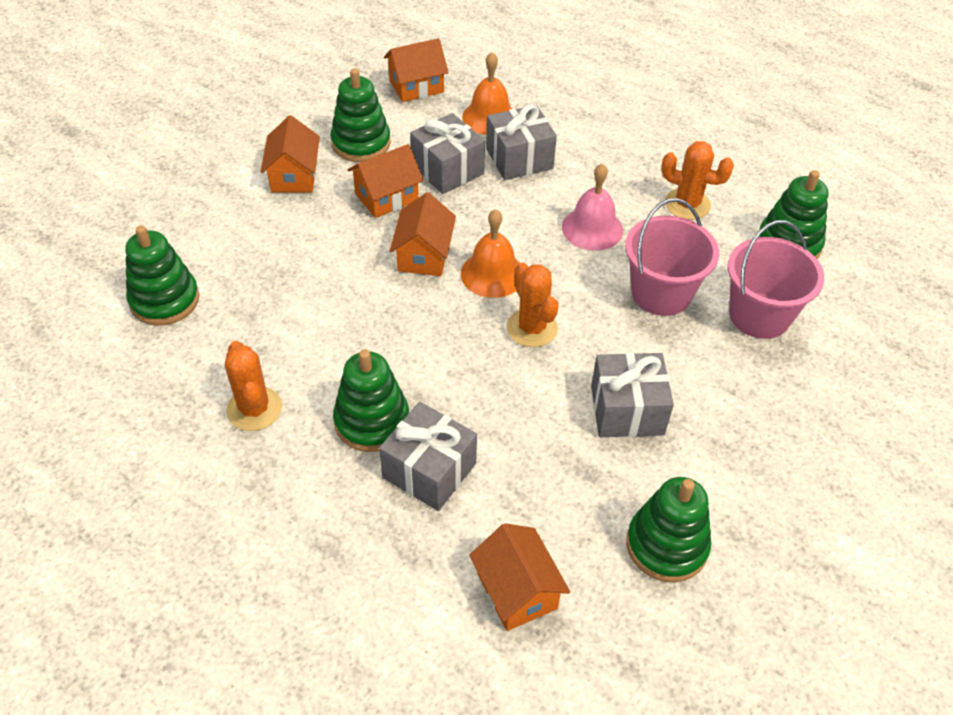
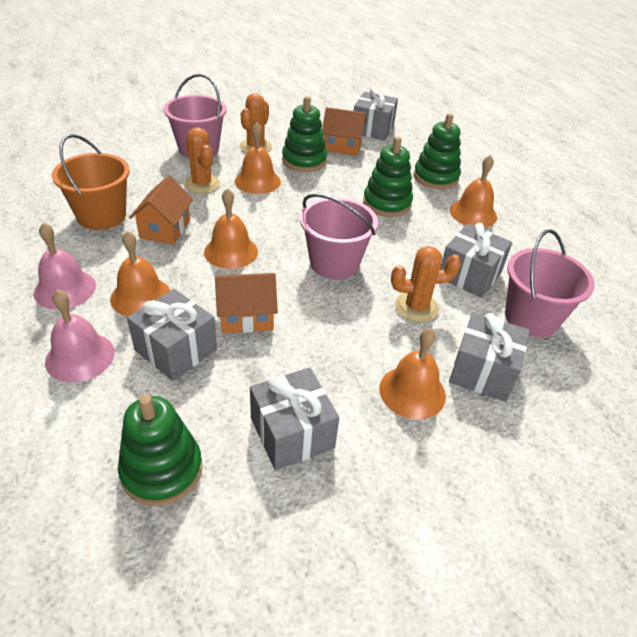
green stacking toy: [125,225,200,326] [330,68,391,162] [333,349,409,452] [626,477,711,582] [759,170,828,259] = 5 -> [118,395,202,506] [282,96,327,172] [363,137,413,217] [414,113,461,189] = 4
grey gift: [379,402,477,511] [410,113,485,194] [486,104,557,180] [591,353,674,437] = 4 -> [127,289,217,381] [250,368,339,470] [354,87,398,141] [440,223,512,298] [449,312,530,402] = 5
orange bell: [461,209,520,298] [462,52,513,135] = 2 -> [110,231,171,316] [204,188,258,269] [235,122,281,194] [379,328,446,419] [450,155,497,227] = 5
orange bucket: none = 0 -> [52,134,130,230] = 1
orange house: [260,115,320,193] [347,144,424,218] [384,38,449,102] [390,192,456,276] [469,523,570,631] = 5 -> [129,176,193,244] [215,273,278,333] [322,107,366,156] = 3
pink bell: [562,163,623,251] = 1 -> [34,222,96,309] [45,289,115,383] = 2
pink bucket: [625,198,719,316] [728,220,824,339] = 2 -> [164,74,227,158] [300,194,378,279] [505,229,595,337] = 3

